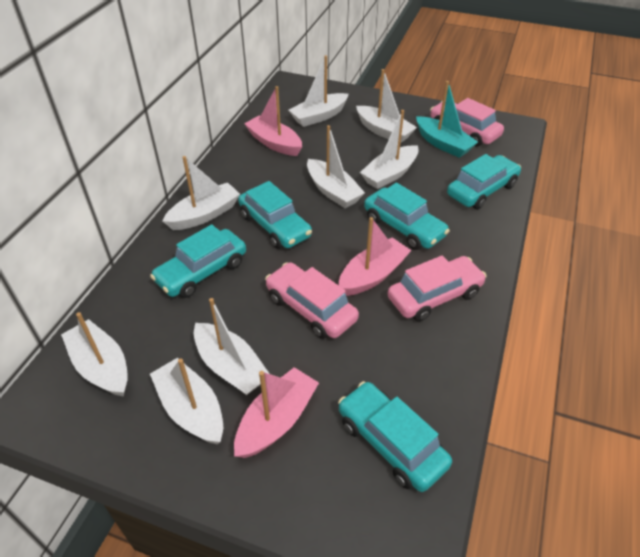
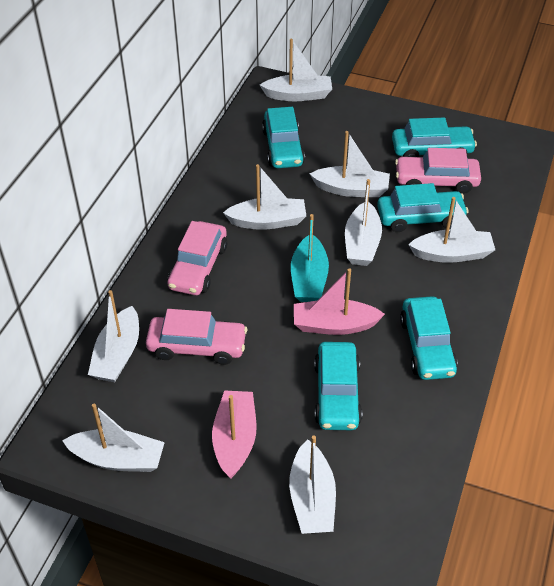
pink boat: [234,367,319,458] [244,86,302,156] [339,217,411,296] = 3 -> [212,390,257,478] [294,268,385,335] = 2

